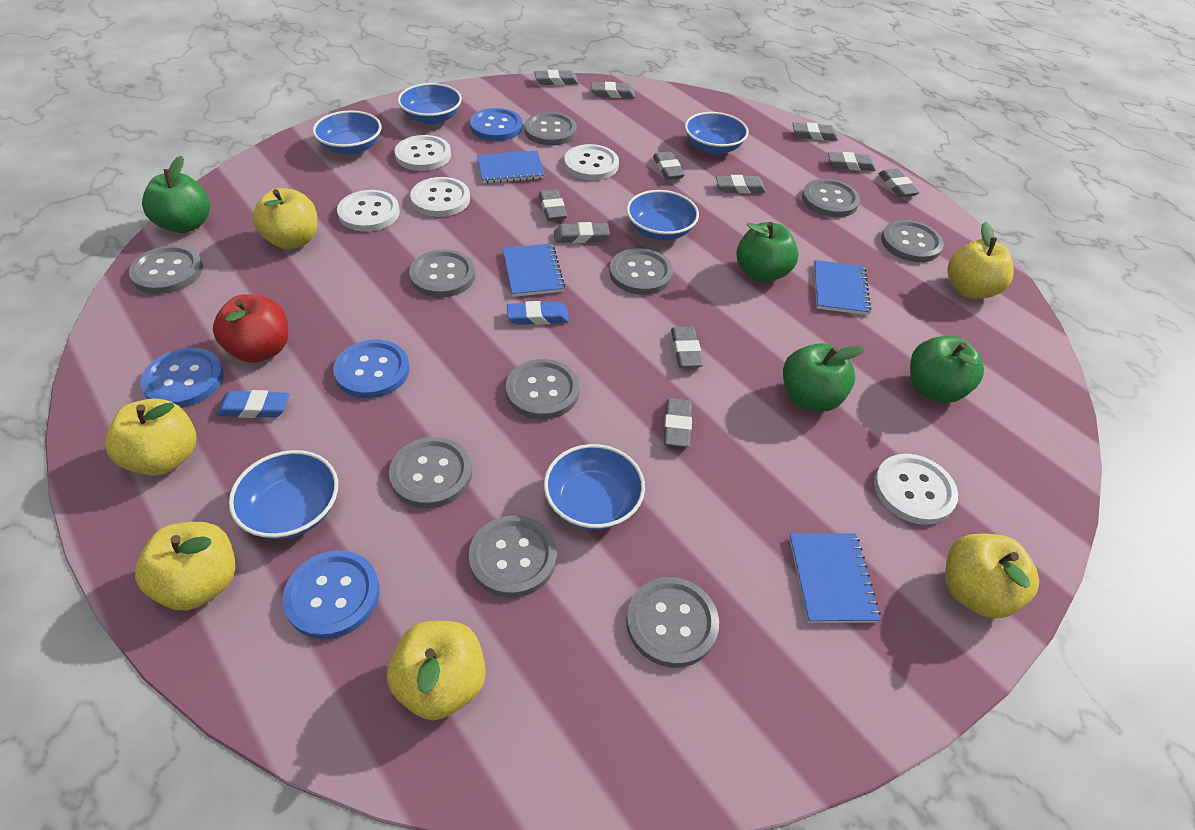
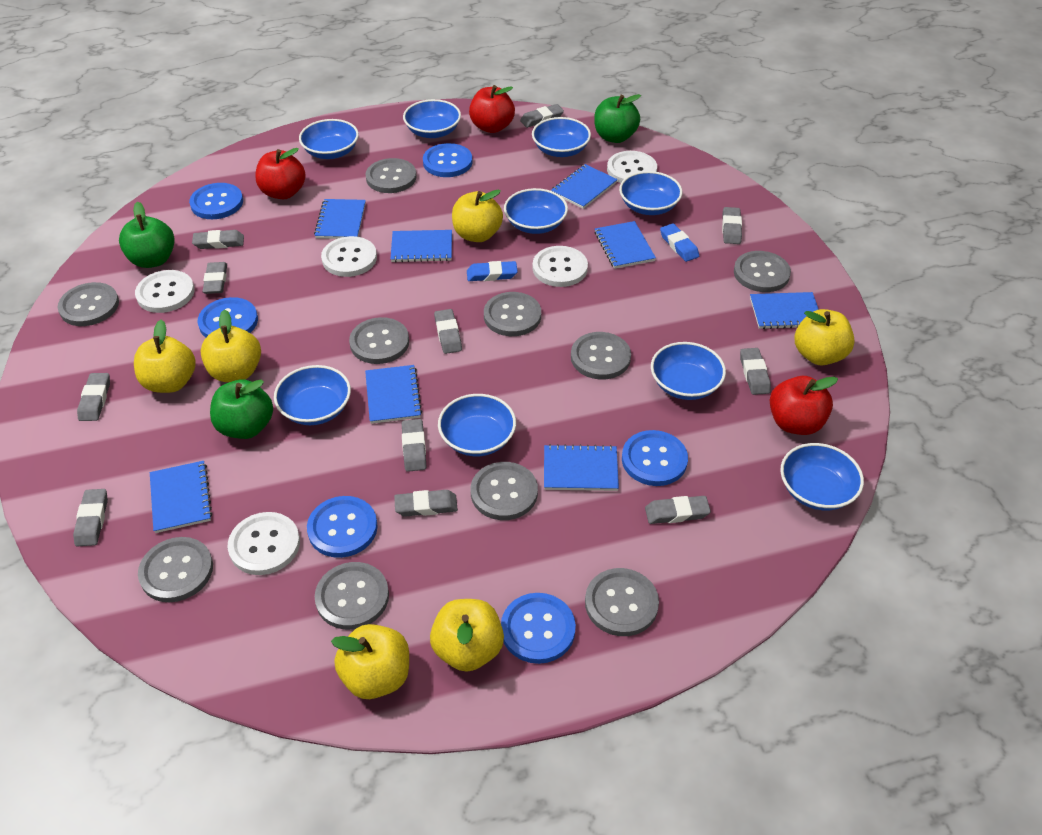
blue bowl: [229,450,338,539] [313,110,382,155] [398,83,462,124] [544,444,645,530] [626,190,699,240] [685,112,749,154] = 6 -> [274,365,351,425] [299,119,359,159] [403,99,461,138] [438,394,516,456] [504,188,568,234] [532,117,591,157] [619,171,682,215] [651,342,726,400] [780,443,864,510] = 9
blue button: [140,347,224,408] [283,550,380,639] [333,340,410,398] [470,108,523,141] = 4 -> [189,183,243,219] [198,297,258,337] [307,496,378,558] [423,143,473,177] [501,593,576,664] [622,430,688,486] = 6
blue notebook: [477,151,545,184] [503,243,565,297] [789,533,881,623] [814,260,871,315] = 4 -> [150,461,212,533] [314,199,366,239] [365,365,422,424] [391,230,452,262] [544,444,619,491] [551,164,618,209] [595,221,656,269] [750,292,819,329] = 8
green apple: [142,156,210,233] [736,222,799,283] [783,343,864,412] [910,336,984,403] = 4 -> [119,201,175,268] [210,379,273,439] [594,94,641,143] = 3
red apple: [213,294,288,363] = 1 -> [255,148,306,199] [469,85,515,133] [770,376,838,435] = 3

